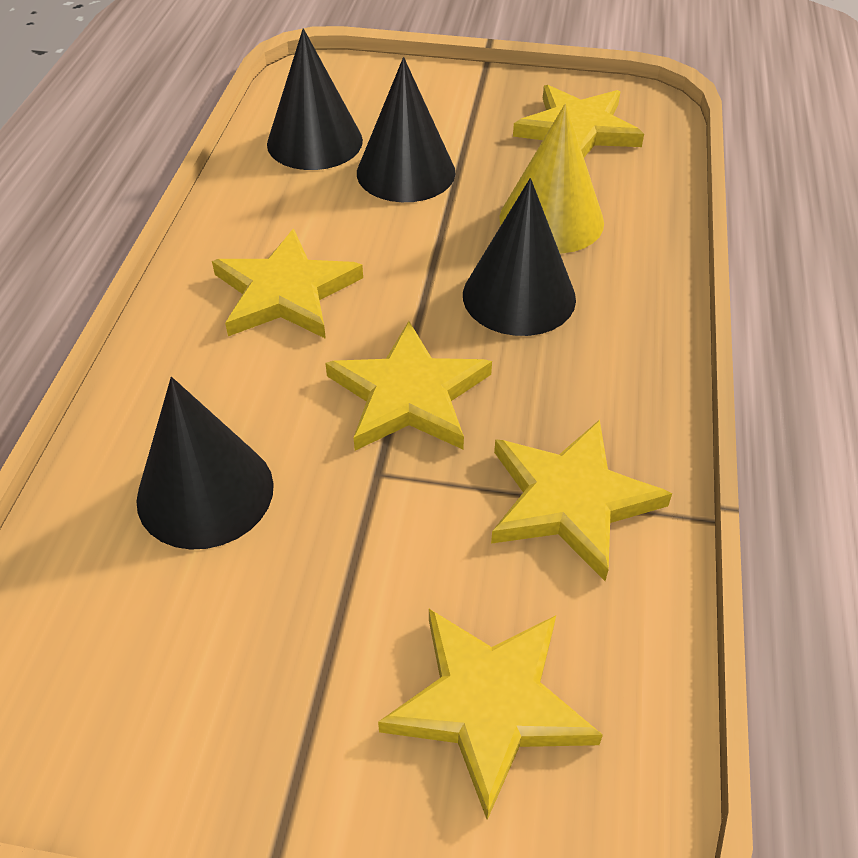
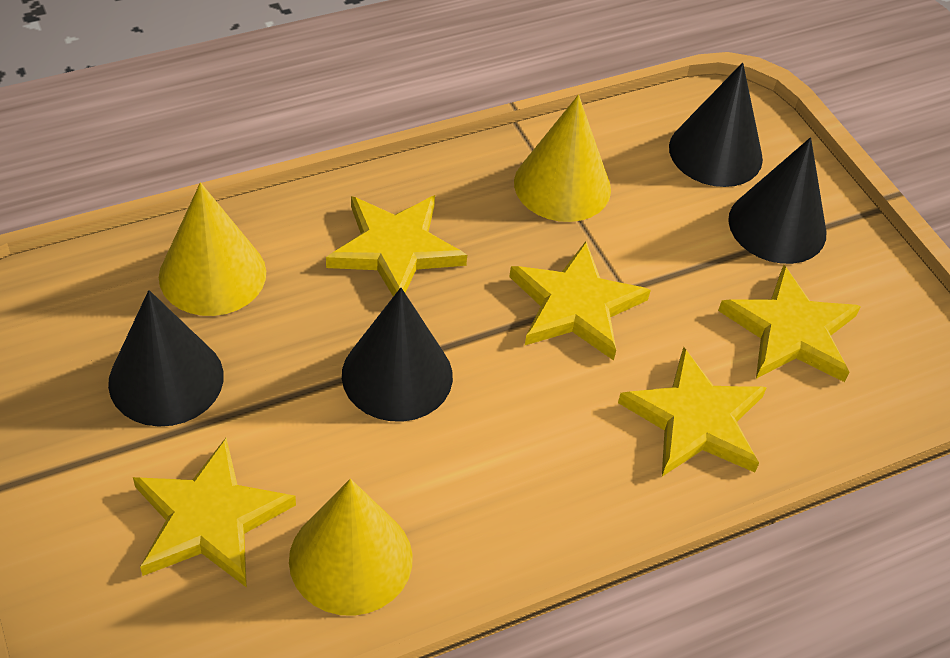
yellow cone: [499,103,604,253] = 1 -> [159,182,266,316] [289,479,413,616] [514,95,611,222] = 3

